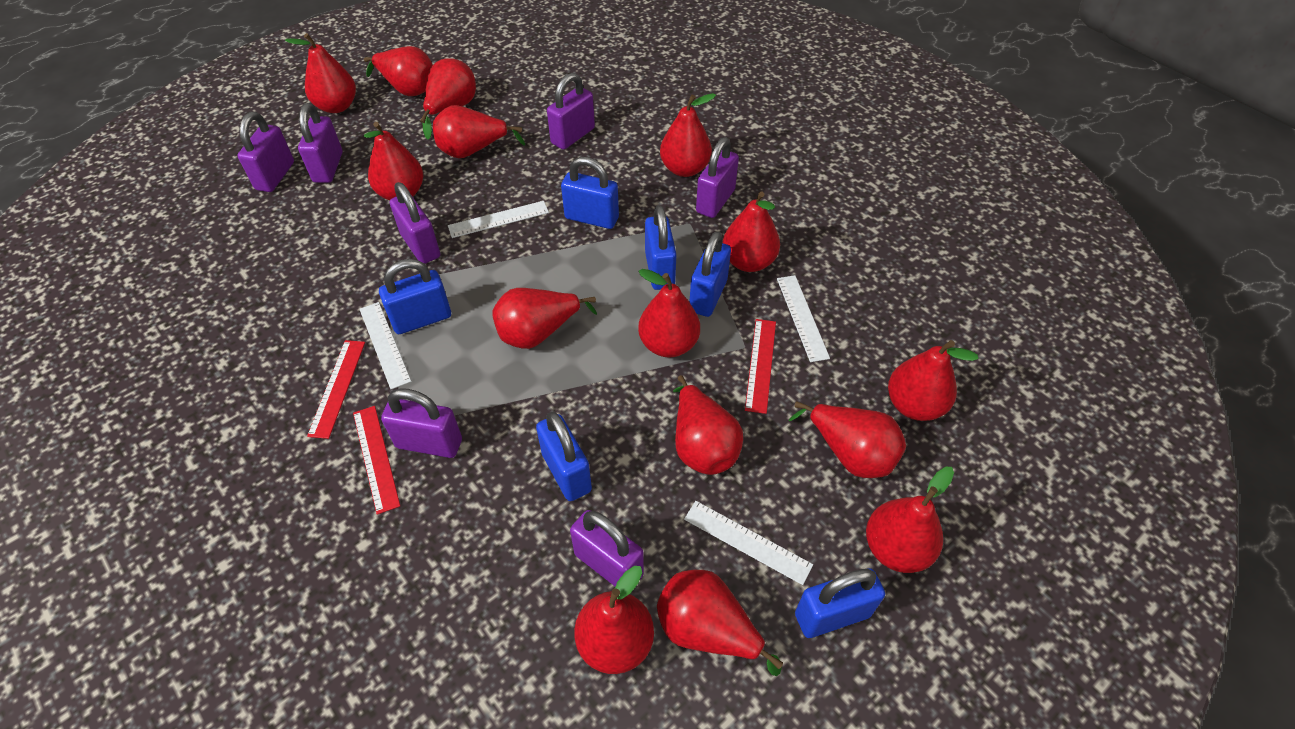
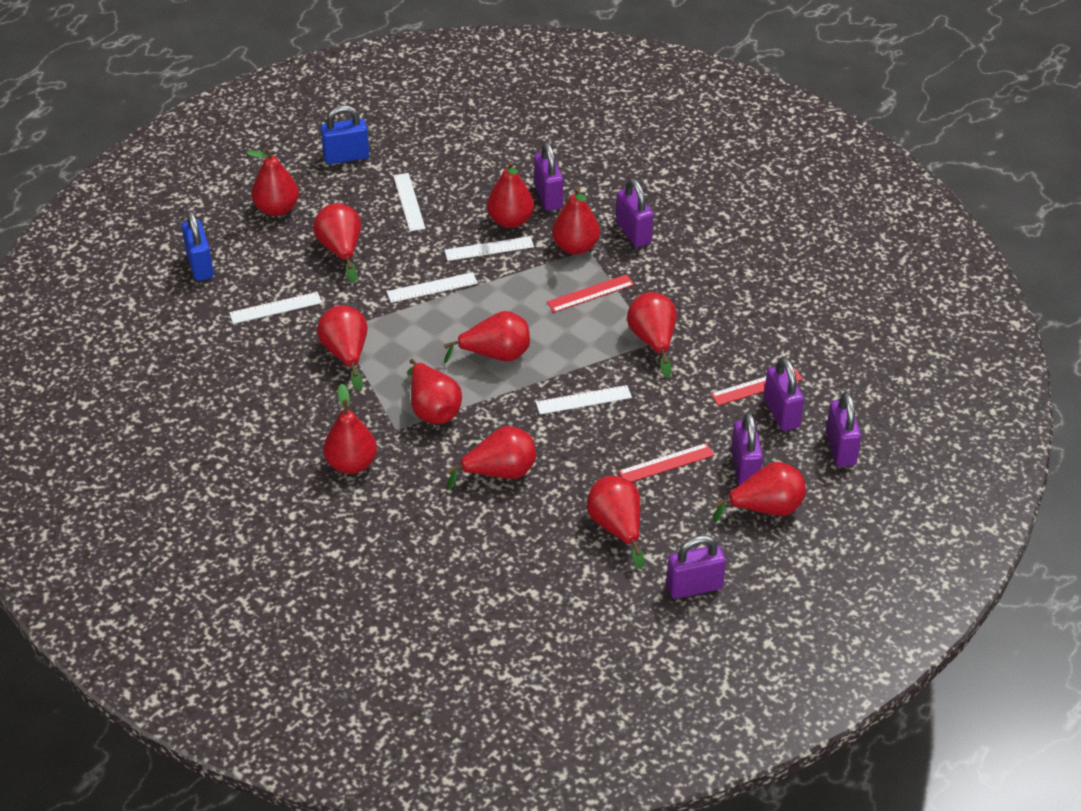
blue padlock: [379,259,451,334] [536,412,592,501] [561,157,619,229] [645,205,677,290] [690,231,731,317] [795,568,885,638] = 6 -> [182,210,214,281] [321,105,369,164] = 2
purple padlock: [238,112,294,192] [298,103,342,183] [381,388,462,458] [390,182,440,264] [547,73,595,150] [570,510,644,586] [696,137,739,218] = 7 -> [534,142,563,211] [616,178,653,247] [667,535,726,599] [731,412,763,486] [764,357,804,431] [826,392,861,467] = 6
red pear: [285,33,356,113] [364,46,433,96] [364,122,423,200] [420,58,476,139] [433,105,525,158] [492,288,597,349] [574,566,654,674] [638,269,700,357] [657,570,783,676] [660,93,716,177] [673,375,743,475] [723,191,780,272] [789,401,906,478] [866,467,954,573] [888,340,978,421] = 15 -> [246,148,299,216] [313,203,361,283] [317,305,367,391] [323,384,377,474] [407,359,462,424] [444,311,530,363] [447,426,536,489] [487,161,534,228] [552,187,600,255] [587,476,644,569] [627,292,677,378] [713,462,806,522] = 12
white ruler: [360,302,411,389] [448,201,549,238] [684,501,813,585] [777,275,830,362] = 4 -> [229,292,322,324] [387,272,478,303] [393,173,425,231] [444,236,534,261] [536,385,632,415] = 5

